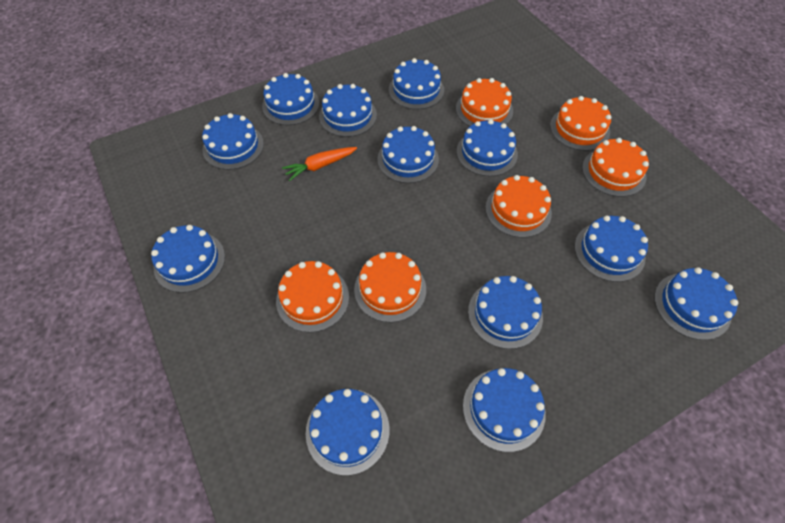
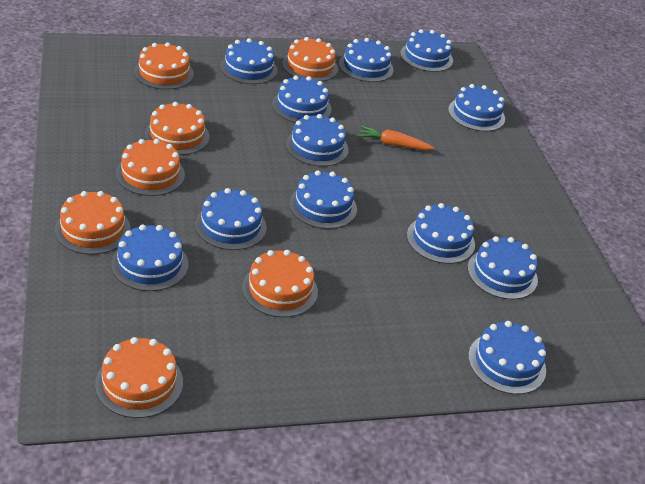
orange cake: [276,261,349,332] [354,252,426,322] [456,78,513,126] [485,175,552,238] [550,96,611,151] [582,138,649,197] = 6 -> [55,191,131,255] [95,337,183,418] [116,139,185,196] [134,42,194,90] [145,102,209,155] [242,250,318,317] [283,37,338,81] = 7

